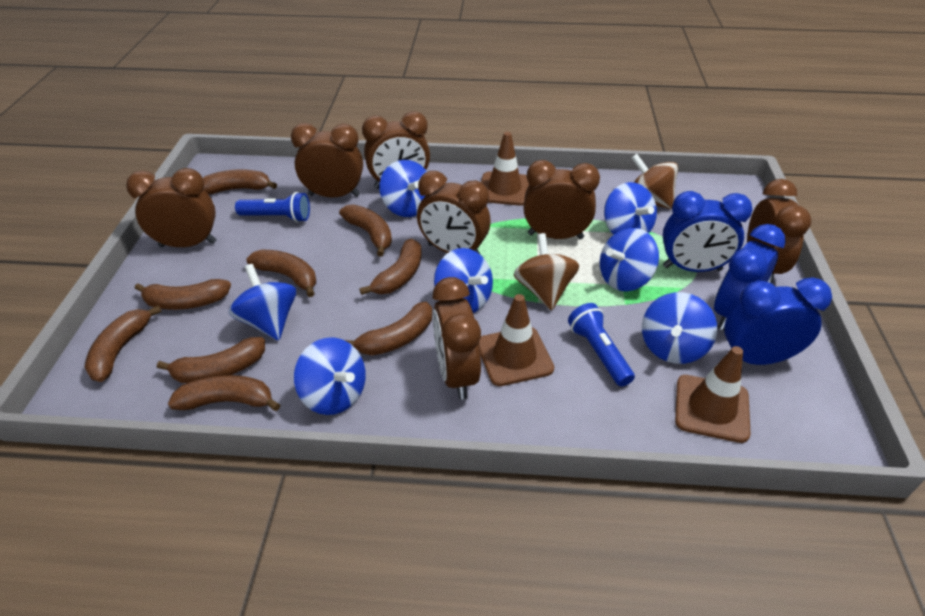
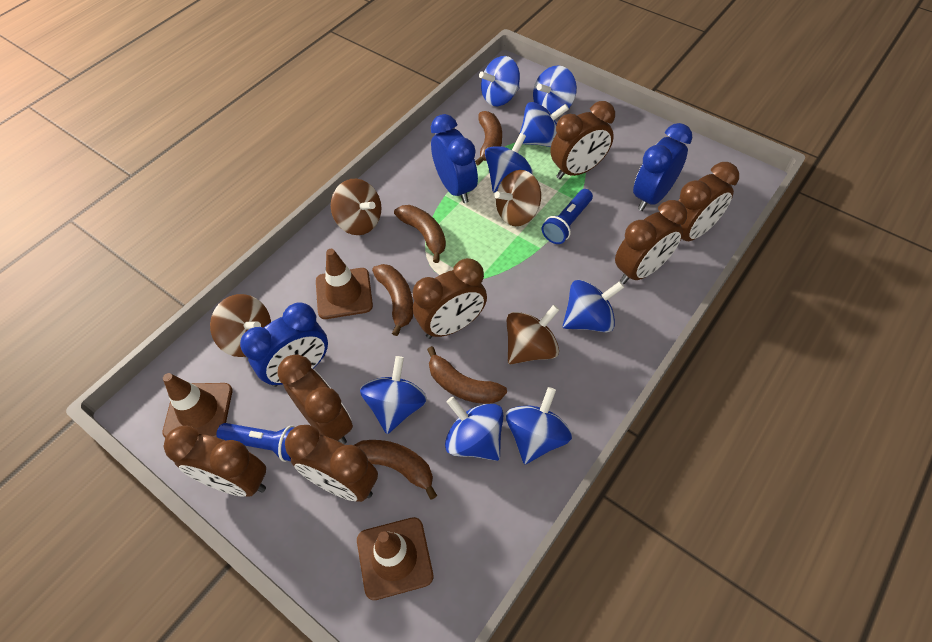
blue spinning top: [229,264,296,341] [294,338,366,415] [379,160,427,217] [434,248,493,313] [600,228,659,291] [604,182,657,235] [642,292,717,364] = 7 -> [360,356,427,434] [445,397,504,461] [479,56,520,106] [485,133,533,193] [506,387,572,464] [519,102,569,147] [533,65,577,114] [563,280,624,333] = 8
brown banana: [85,305,162,382] [135,279,231,310] [157,337,265,383] [168,375,280,411] [203,169,277,194] [247,250,316,297] [339,204,392,257] [345,302,432,355] [359,239,422,295] = 9 -> [354,440,437,499] [372,264,413,336] [394,205,446,263] [427,346,507,404] [475,111,502,165] = 5
brown spinning top: [514,233,579,310] [632,154,678,209] = 2 -> [210,294,271,357] [331,179,381,235] [494,170,541,226] [507,305,559,364] = 4

